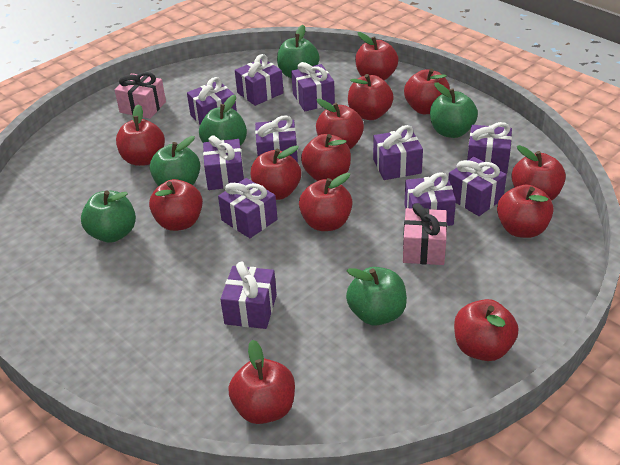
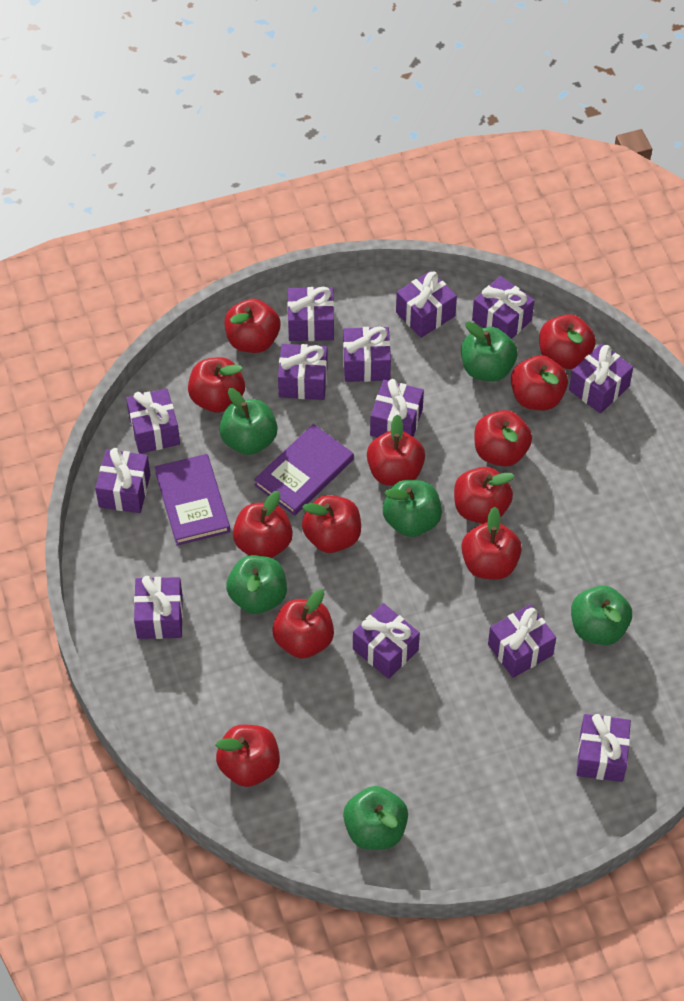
pink gift: [115,72,166,119] [403,203,447,265] = 2 -> none = 0
purple book: none = 0 -> [155,454,230,545] [254,424,354,516] = 2
purple gift: [187,77,237,124] [203,135,244,190] [218,178,278,238] [220,261,277,329] [235,54,283,106] [255,116,298,163] [291,62,335,111] [373,125,423,180] [404,172,456,226] [448,157,507,216] [467,122,512,174] = 11 -> [95,448,151,513] [126,388,180,454] [134,576,183,639] [278,344,328,400] [287,287,334,341] [343,327,391,382] [353,603,420,679] [370,379,424,437] [396,270,457,338] [472,276,534,339] [488,604,556,678] [569,344,633,413] [576,714,631,782] = 13
red apple: [116,104,165,166] [149,179,203,231] [228,340,295,424] [251,145,301,200] [299,173,353,231] [301,134,351,181] [316,99,364,149] [348,74,394,120] [355,32,398,81] [404,68,450,114] [454,299,518,361] [497,185,554,238] [511,145,566,201] = 13 -> [188,357,245,413] [216,724,280,787] [225,299,280,353] [233,491,293,558] [272,589,334,659] [302,495,361,553] [367,414,425,486] [454,467,514,524] [461,507,522,580] [474,410,532,467] [511,355,568,410] [539,314,596,369] = 12

